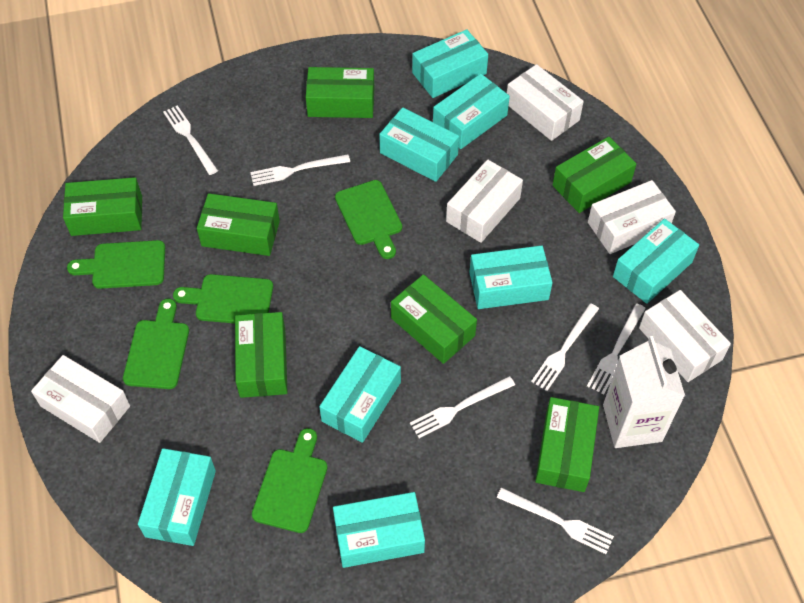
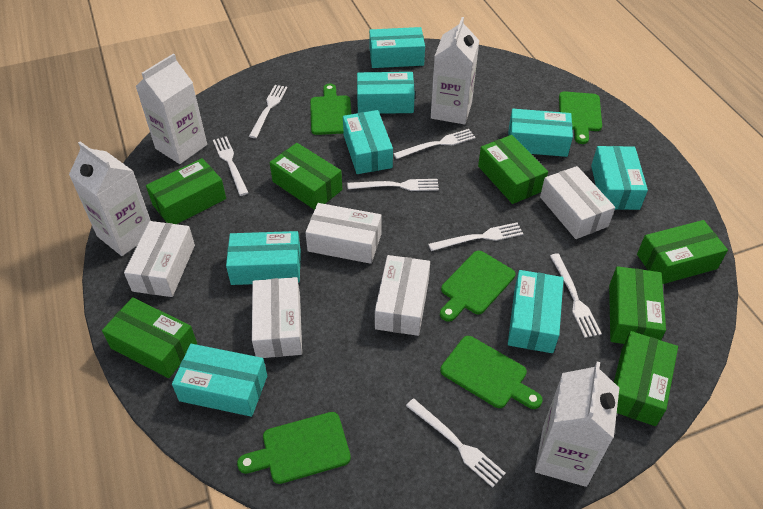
white carton: [603,336,685,448] = 1 -> [69,141,151,256] [136,53,207,164] [431,17,480,124] [535,362,619,487] = 4
white fork: [163,105,218,175] [250,154,350,186] [410,376,515,438] [497,488,614,554] [531,303,599,391] [587,303,646,394] = 6 -> [213,136,248,196] [249,85,287,138] [348,179,439,191] [393,129,476,159] [406,398,506,488] [428,222,523,251] [550,253,602,338] = 7

